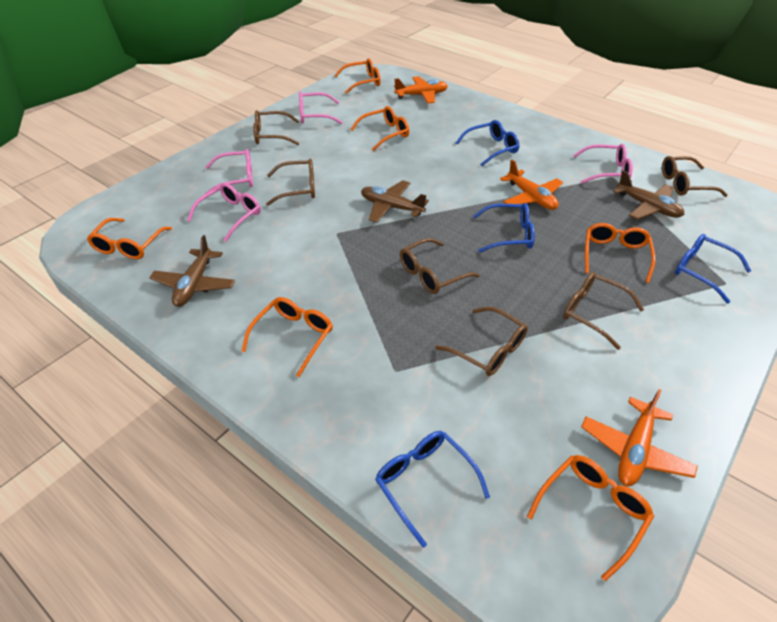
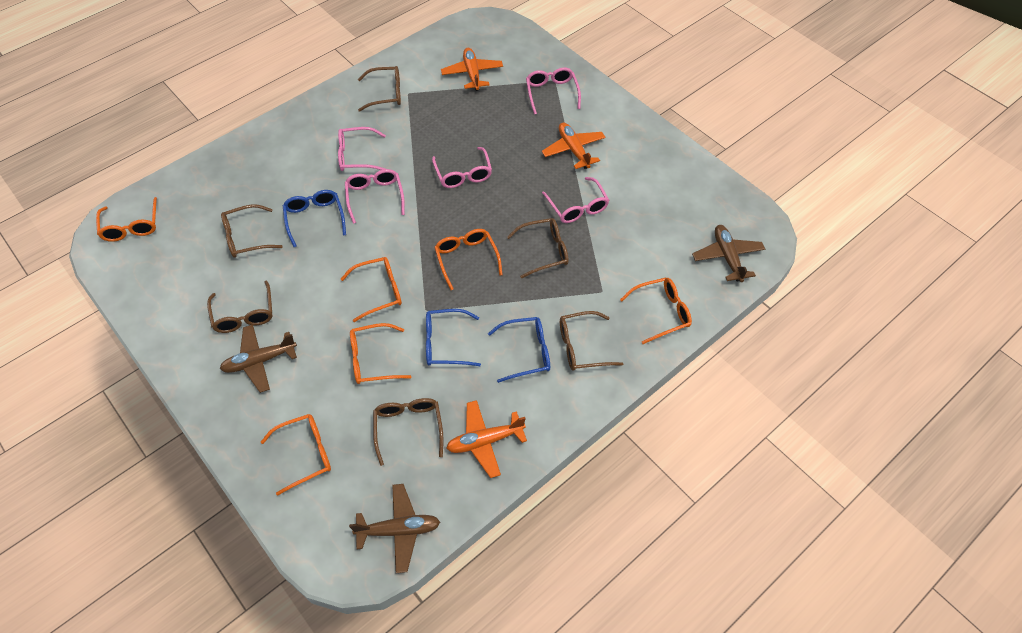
blue glasses: [375,431,490,548] [456,120,520,166] [473,203,535,253] [675,234,751,304] = 4 -> [283,190,346,247] [426,309,481,366] [488,317,550,383] = 3
pink glasses: [187,183,261,242] [205,149,253,194] [299,92,342,124] [573,144,633,184] = 4 -> [338,127,386,171] [345,169,405,224] [432,147,492,188] [526,68,581,115] [542,177,609,223] = 5

